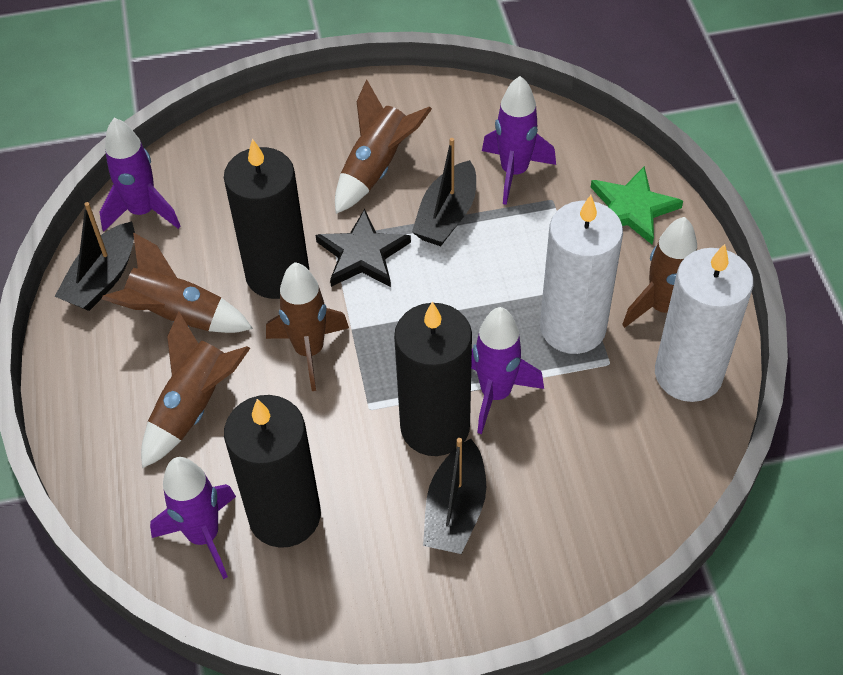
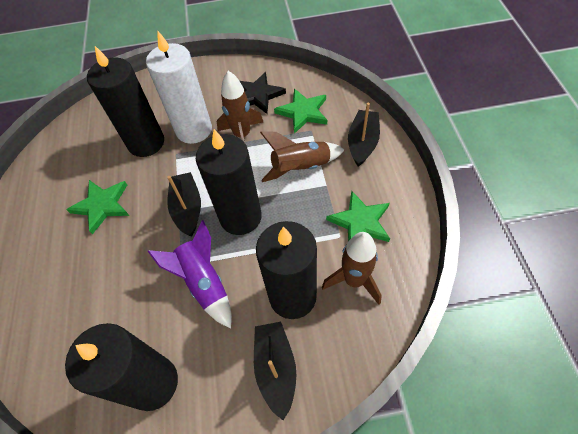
black candle: [224,138,309,299] [224,395,321,548] [394,302,472,456] = 3 -> [65,323,178,411] [87,46,164,157] [196,129,262,235] [256,221,317,319] = 4
brown rocket: [102,233,253,333] [141,311,250,468] [266,262,349,391] [335,80,432,214] [622,217,697,328] = 5 -> [217,71,263,143] [260,131,345,182] [322,232,382,305] = 3
green star: [591,166,683,245] = 1 -> [66,180,129,234] [274,89,327,134] [326,190,390,242] = 3
purple rocket: [100,118,180,232] [150,457,236,579] [471,307,544,434] [482,76,556,205] = 4 -> [148,220,232,328] = 1
white candle: [540,195,623,354] [655,244,753,402] = 2 -> [146,31,212,144] = 1

